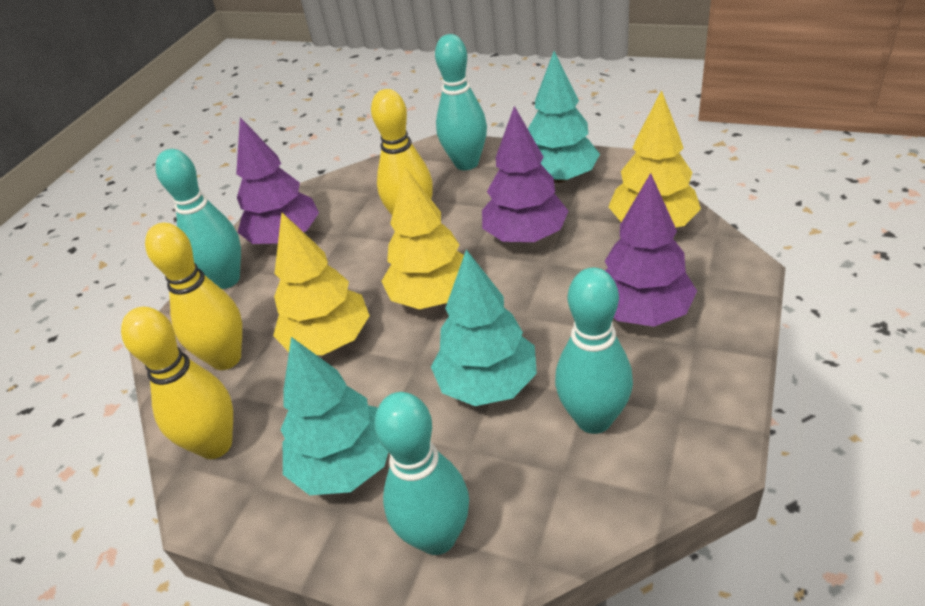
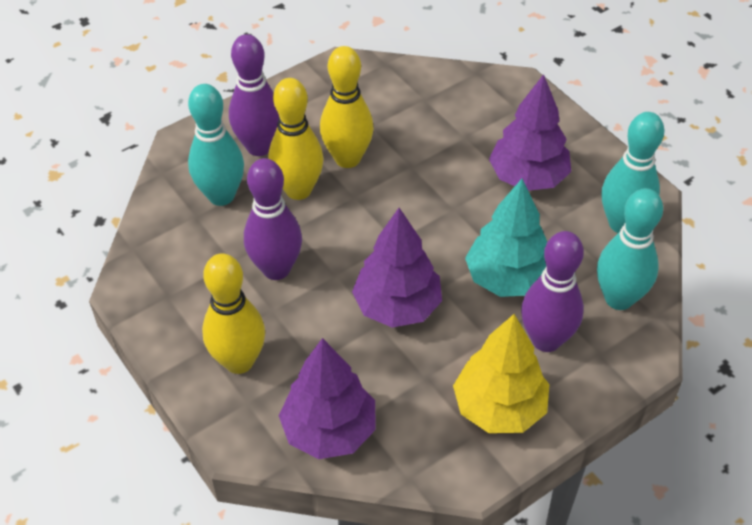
purple bowling pin: none = 0 -> [229,34,279,156] [244,158,302,280] [521,231,584,352] = 3
turquoise bowling pin: [155,149,241,289] [374,392,469,555] [435,34,487,170] [555,268,633,434] = 4 -> [188,84,244,206] [597,188,663,310] [602,112,664,233] = 3
turquoise tree: [281,337,388,495] [431,250,537,406] [528,51,600,183] = 3 -> [465,179,547,297] = 1
yellow tree: [273,213,370,355] [382,167,464,309] [609,90,701,228] = 3 -> [453,314,549,433] = 1

